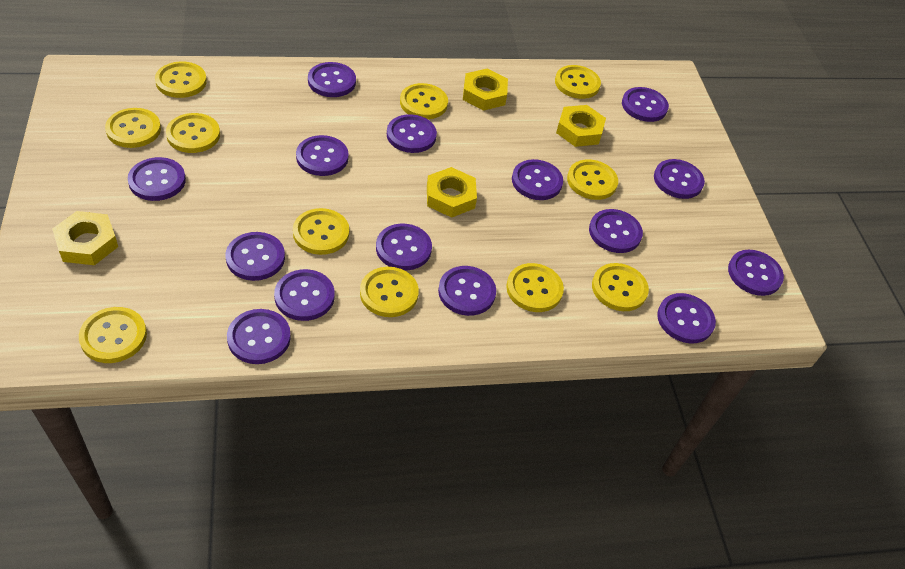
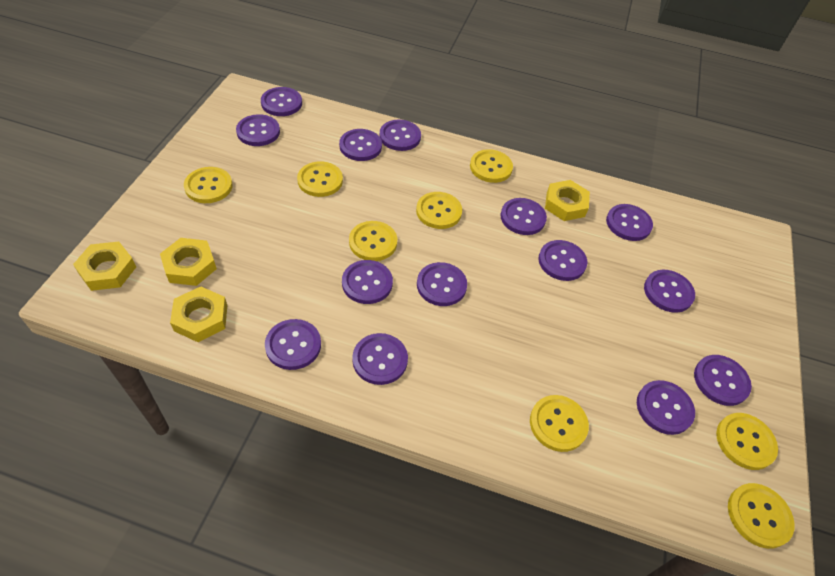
purple button: [128,157,186,201] [226,232,285,281] [227,309,291,364] [274,269,335,321] [296,135,349,176] [308,62,356,97] [376,223,432,270] [387,114,437,153] [438,266,496,316] [512,159,563,200] [589,209,643,253] [622,87,669,122] [654,159,705,199] [657,293,716,344] [728,250,784,296] = 15 -> [236,114,280,146] [261,87,302,116] [265,319,321,370] [339,129,382,161] [342,260,393,304] [352,333,408,385] [380,120,421,151] [417,262,467,306] [500,198,547,235] [538,240,587,281] [606,204,653,241] [637,380,695,435] [644,270,695,313] [694,355,752,406] = 14
yellow button: [79,307,147,363] [105,108,161,148] [155,61,207,98] [166,113,220,153] [293,208,349,255] [360,267,419,317] [400,83,448,119] [506,263,564,312] [555,65,601,99] [567,159,618,200] [592,263,649,311] = 11 -> [184,167,232,203] [297,161,343,197] [349,221,397,261] [416,192,462,229] [470,149,513,183] [530,395,589,452] [716,413,778,470] [728,483,795,549] = 8

